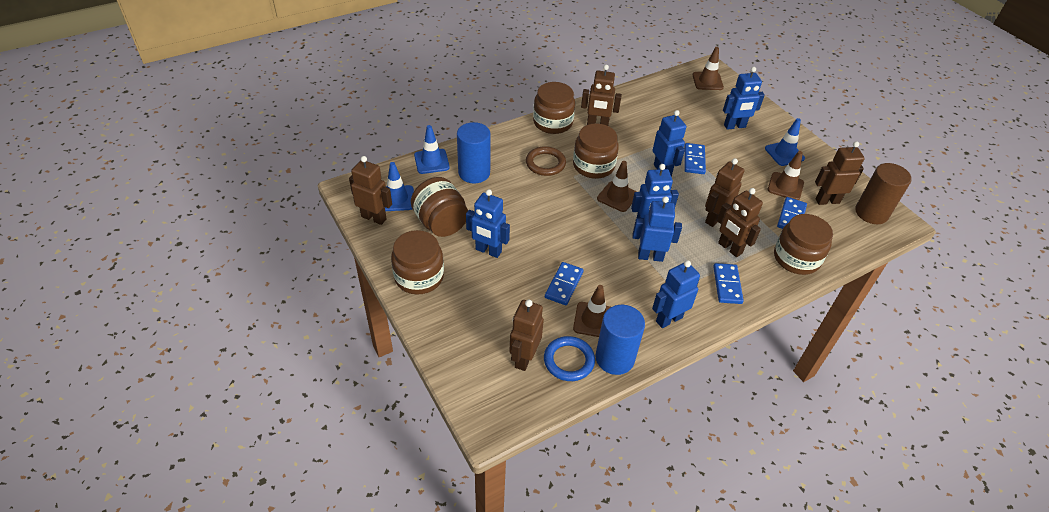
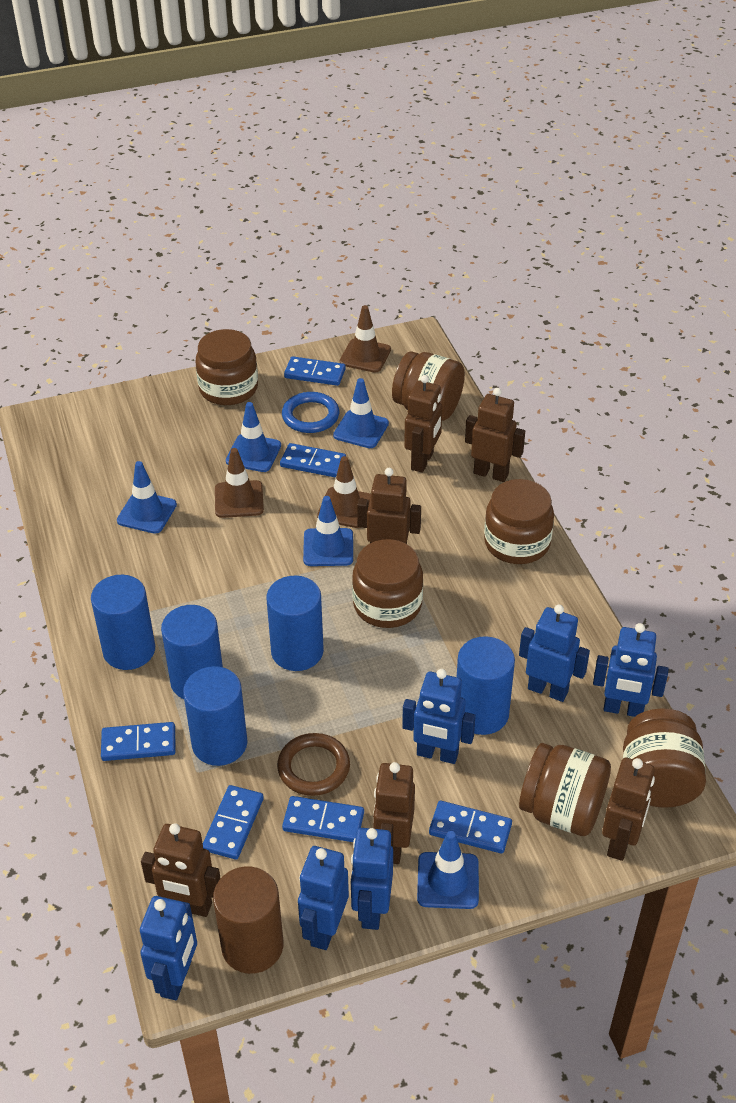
blue cylinder: [457,122,491,184] [595,305,645,375] = 2 -> [91,575,155,670] [161,605,223,699] [183,666,248,766] [266,576,324,671] [457,636,515,735] = 5
blue domino: [545,262,583,305] [684,143,706,174] [713,263,744,304] [777,197,807,229] = 4 -> [101,722,175,761] [203,785,264,860] [280,443,346,478] [282,796,364,842] [284,356,346,386] [429,801,512,854] = 6
blue traffic cone: [385,162,414,211] [414,125,450,174] [765,118,805,166] = 3 -> [117,461,177,534] [226,402,281,472] [303,496,353,566] [333,378,389,448] [417,831,479,909] = 5
brown jar: [391,230,444,294] [411,177,468,237] [533,82,575,134] [573,123,619,179] [774,214,833,275] = 5 -> [195,329,258,405] [352,539,423,628] [392,351,465,421] [484,479,554,564] [519,743,611,836] [623,708,706,808] = 6
brown traffic cone: [573,285,611,337] [597,161,637,212] [693,47,724,90] [768,151,804,200] = 4 -> [215,448,264,518] [317,456,371,528] [340,305,391,373] = 3

